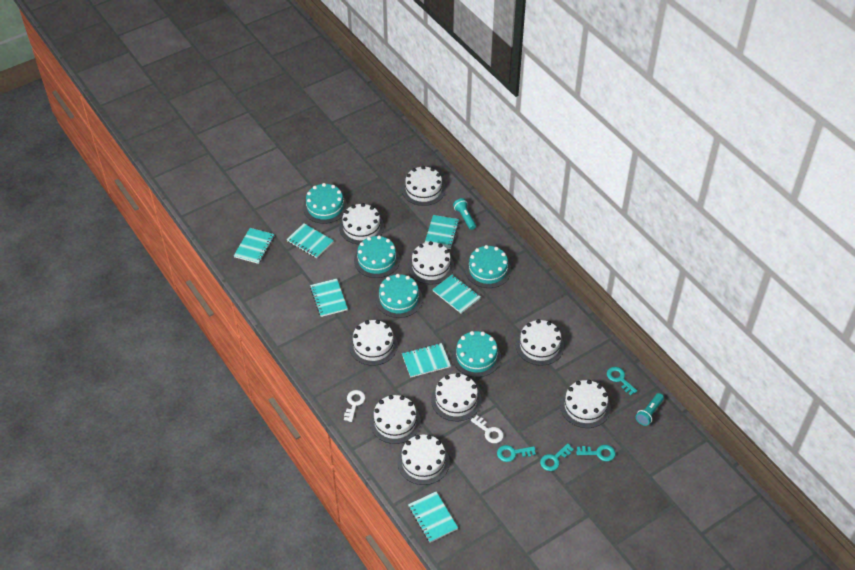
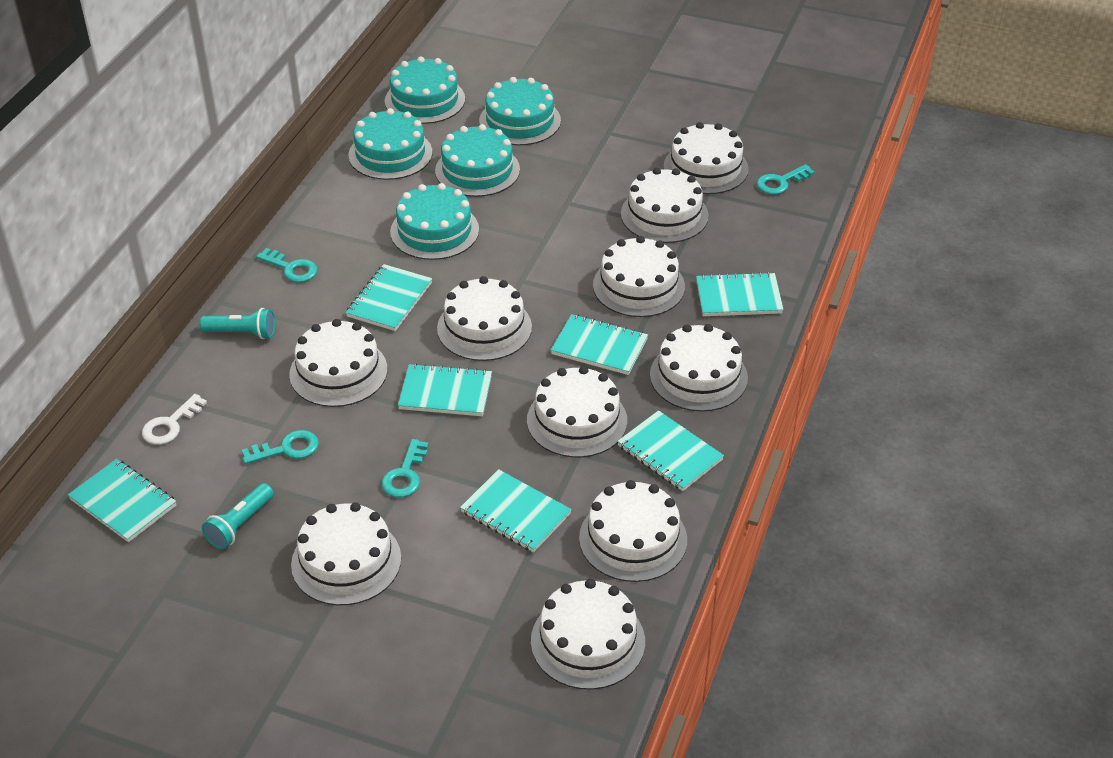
white cake: [339,203,384,245] [349,320,398,366] [370,395,421,444] [397,435,450,485] [402,166,446,206] [408,241,454,284] [431,373,481,421] [516,319,564,366] [560,380,611,428] = 9 -> [289,319,387,407] [291,502,401,605] [437,276,532,361] [527,366,627,457] [531,579,645,690] [579,480,687,582] [593,236,685,317] [621,168,709,243] [650,324,748,412] [664,122,749,194] = 10
white key: [344,390,365,422] [471,415,504,443] = 2 -> [142,394,207,445] = 1

